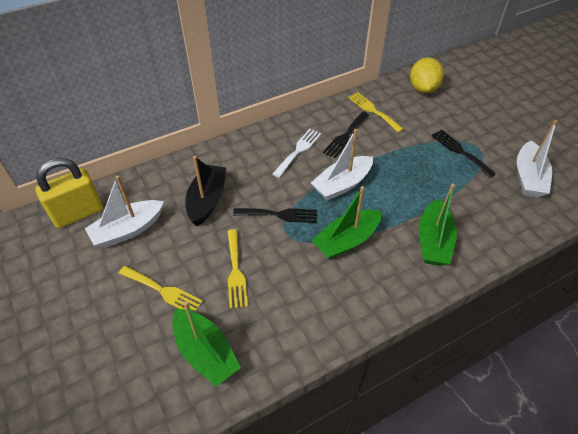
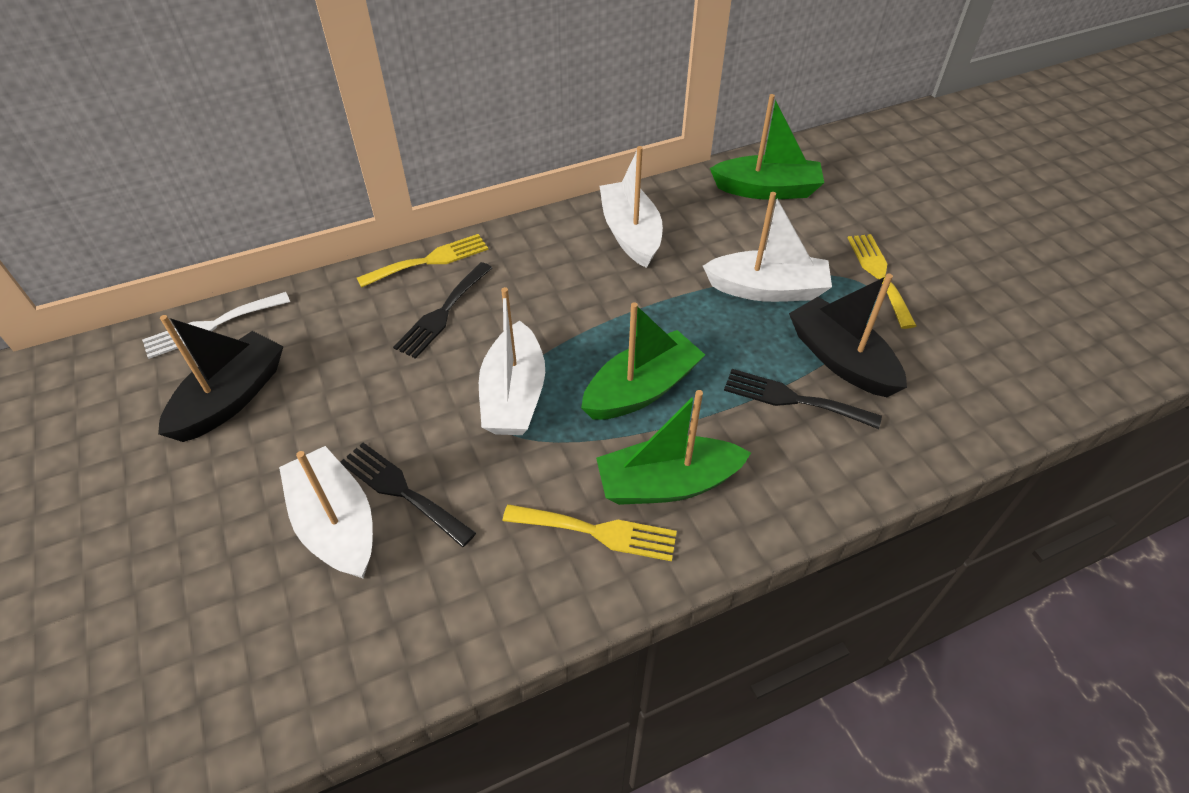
black boat: [185,156,226,226] = 1 -> [158,315,283,442] [789,274,907,397] = 2
white boat: [85,176,164,248] [311,129,373,201] [517,120,557,198] = 3 -> [279,446,373,579] [479,287,545,435] [600,146,663,268] [703,192,832,302] = 4
yellow lemon: [410,57,444,94] = 1 -> none = 0
yellow padlock: [35,158,103,228] = 1 -> none = 0

